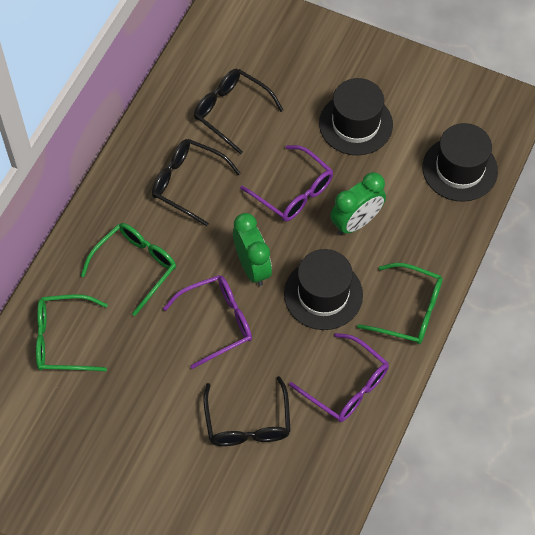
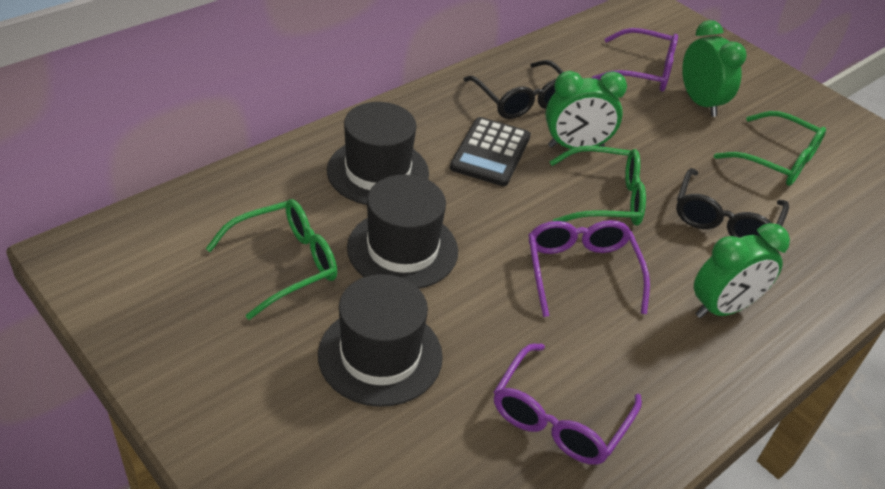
black calculator: none = 0 -> [450,117,531,186] = 1
black glasses: [152,139,241,226] [194,69,283,155] [203,376,291,446] = 3 -> [463,60,564,119] [676,168,789,238] = 2
green clock: [233,213,272,286] [330,172,386,235] = 2 -> [545,71,627,149] [682,20,746,117] [694,223,790,318] = 3

